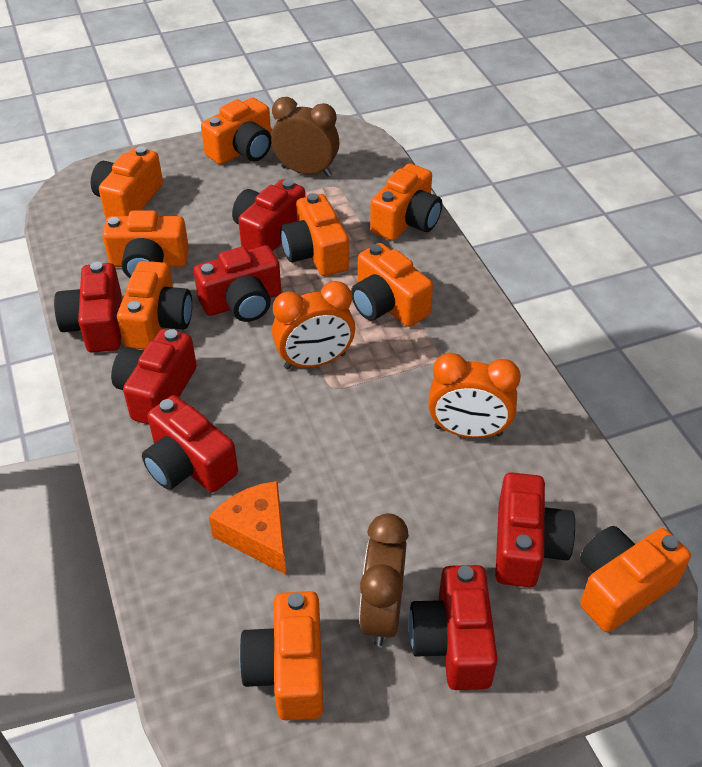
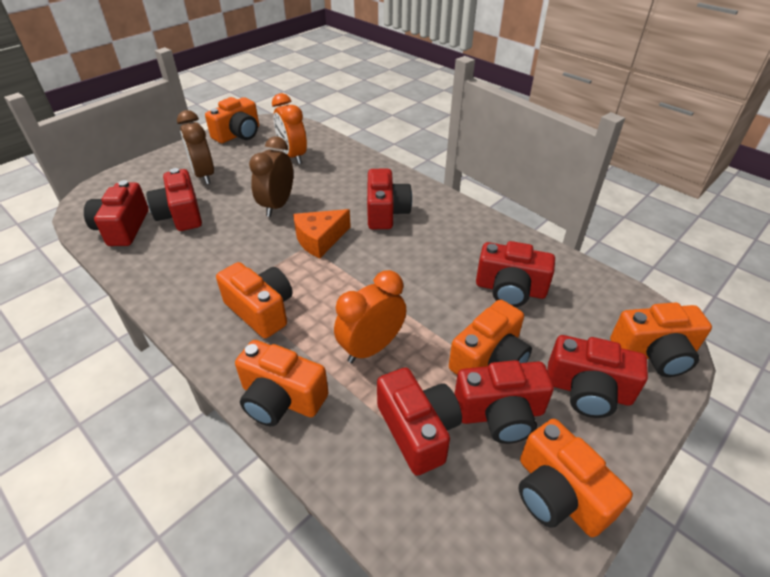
orange camera: [91,146,163,218] [102,211,189,278] [117,261,192,350] [201,97,271,165] [239,591,323,720] [280,193,349,276] [351,243,433,327] [370,163,442,241] [580,526,691,632] = 9 -> [205,97,259,143] [216,262,293,338] [235,340,329,426] [449,300,532,375] [519,419,633,537] [610,303,712,377] = 6

